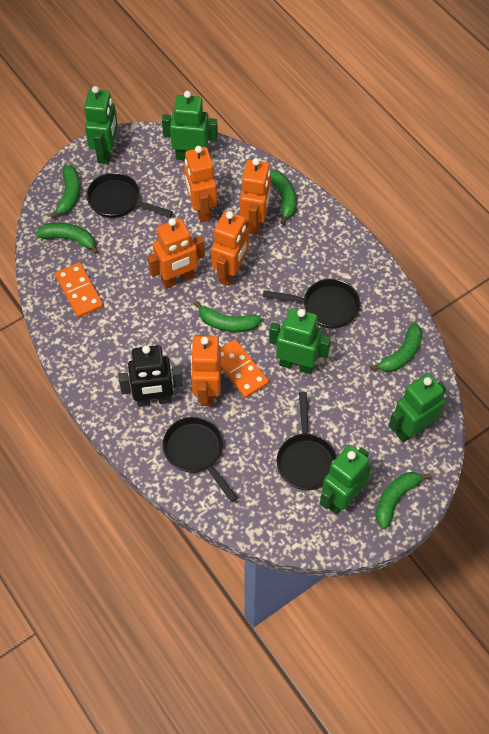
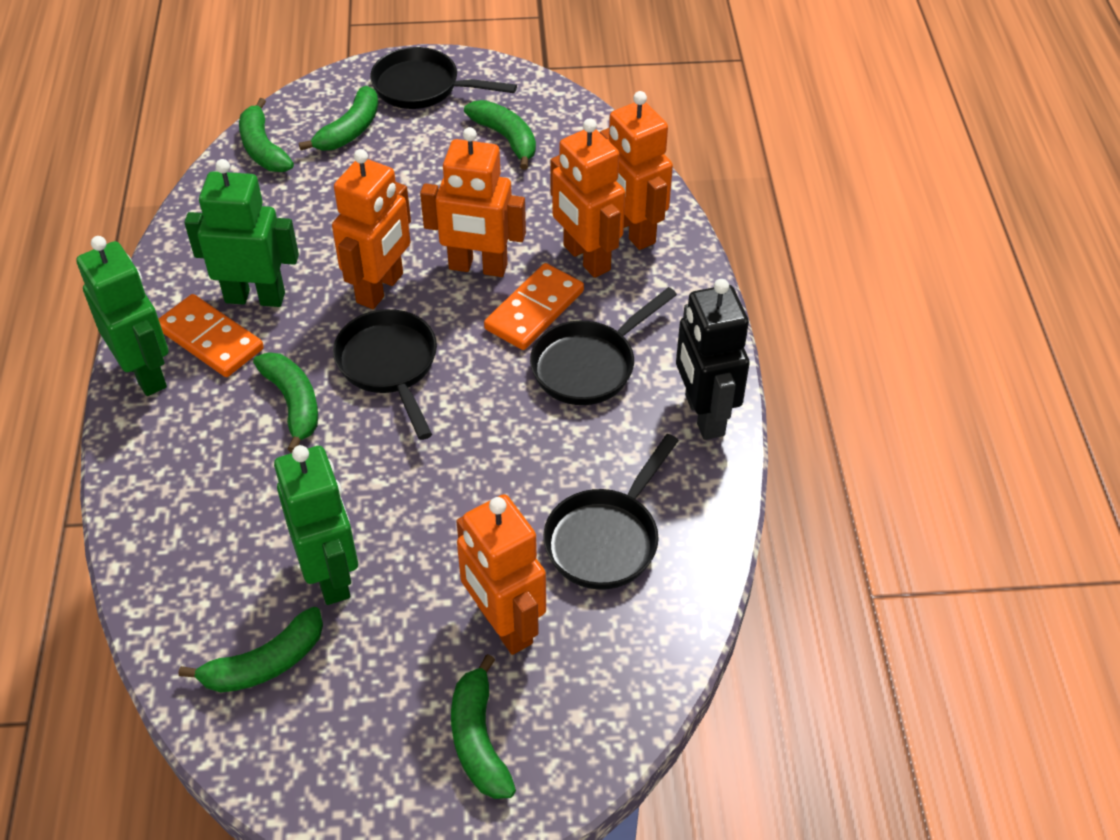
green robot: [84,86,118,164] [162,91,218,160] [269,308,331,374] [320,445,371,515] [389,373,446,443] = 5 -> [76,236,168,396] [184,159,299,307] [274,445,358,605] = 3

